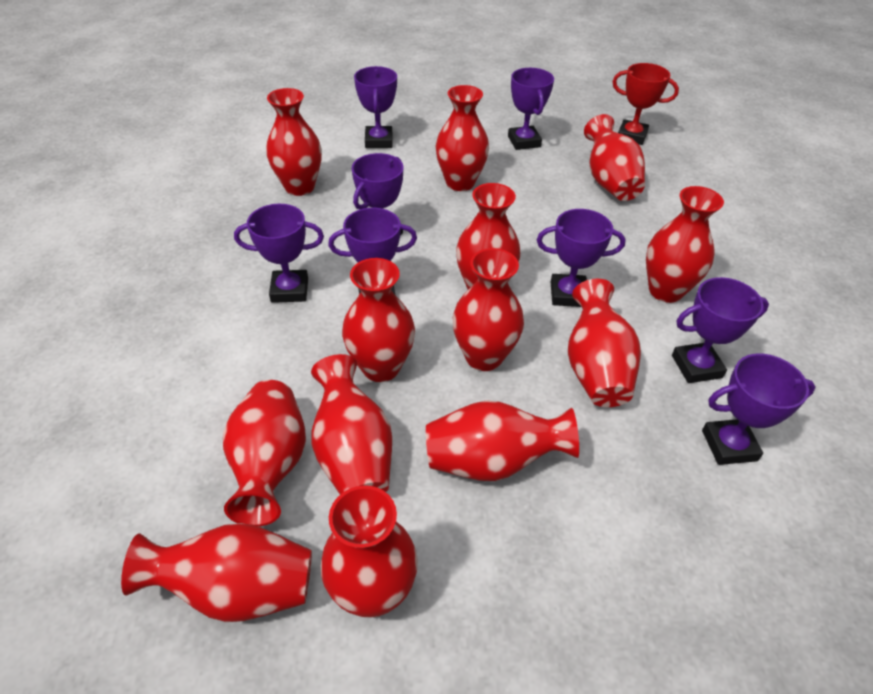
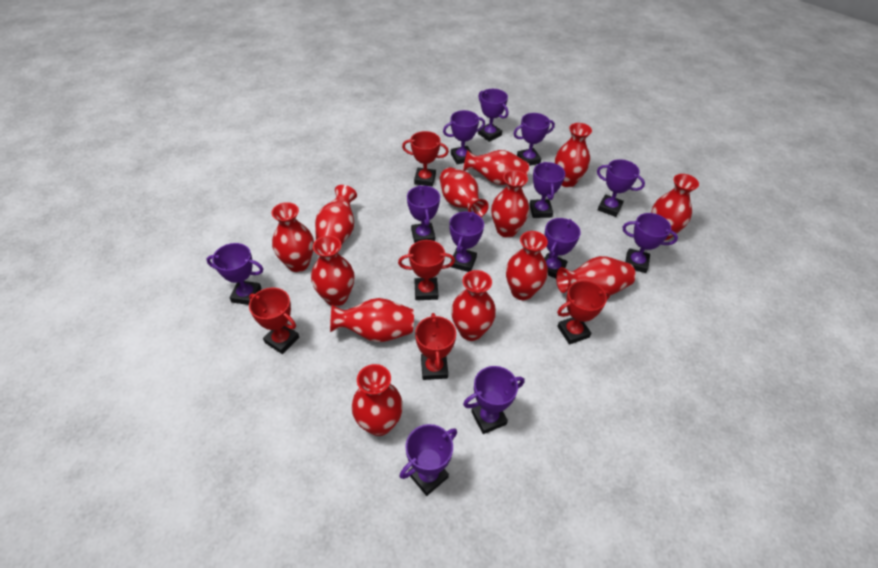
purple trophy: [234,204,324,303] [328,208,417,296] [352,153,403,235] [354,66,397,148] [508,68,554,150] [537,209,626,307] [672,277,769,383] [702,354,815,465] = 8 -> [207,243,263,305] [400,424,457,496] [407,185,440,243] [443,110,485,164] [449,211,484,272] [463,366,524,434] [478,89,508,142] [513,113,555,166] [529,162,565,218] [544,218,581,279] [597,159,645,217] [622,213,678,273] = 12
red trophy: [612,63,679,145] = 1 -> [249,288,299,354] [398,240,455,300] [402,131,449,187] [415,313,456,380] [557,280,610,345] = 5

